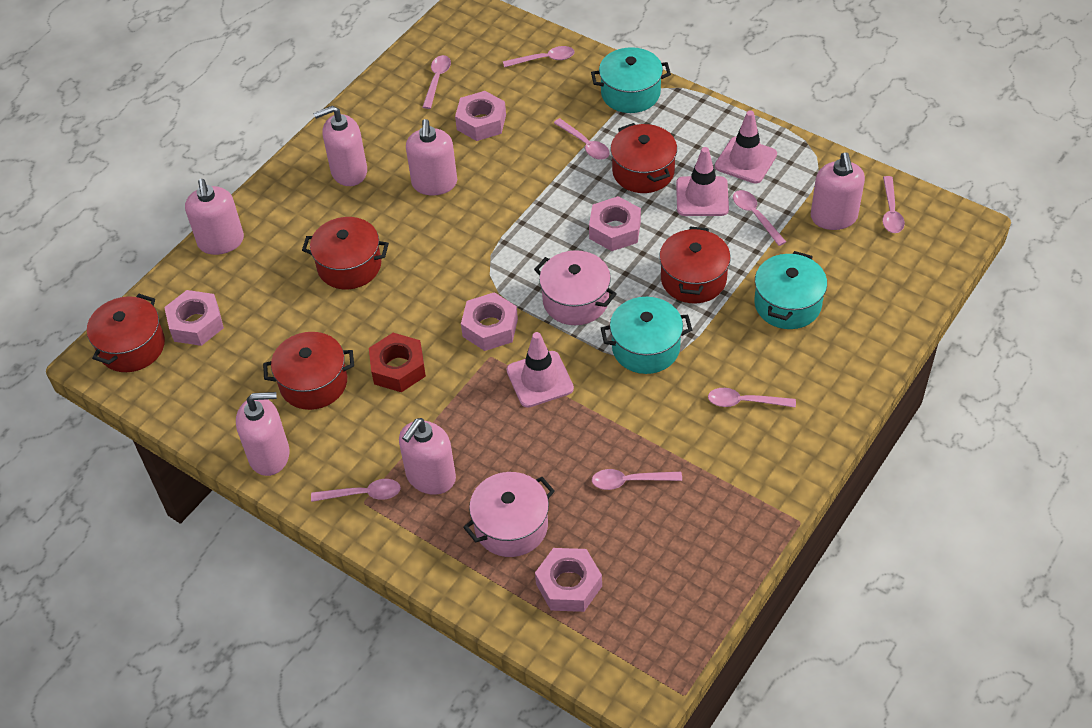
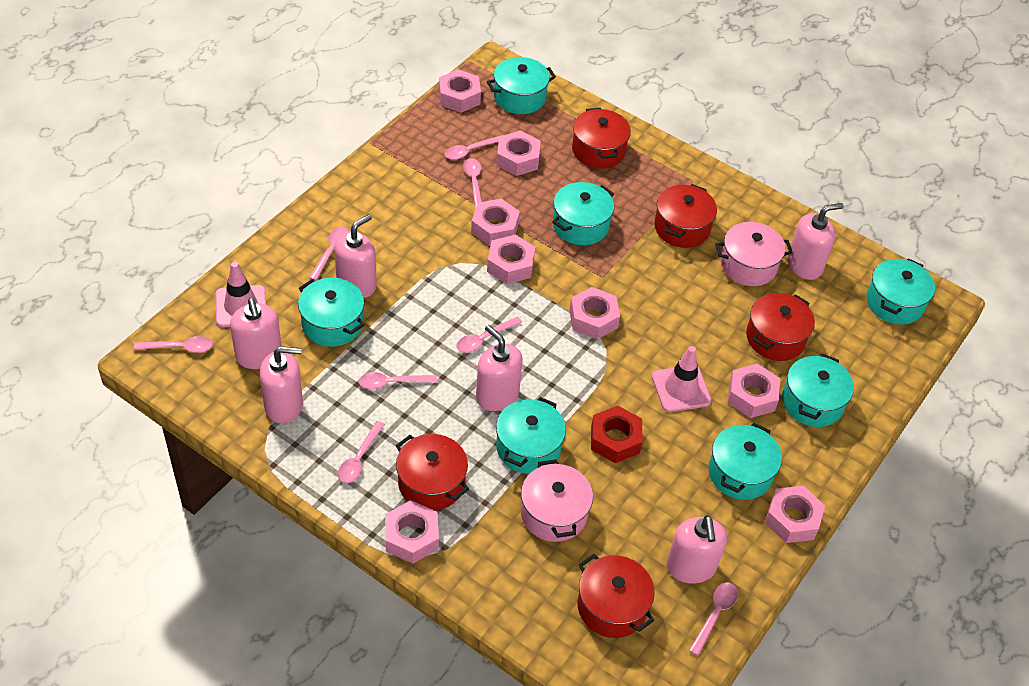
pink nut: [164,290,224,346] [455,91,506,141] [461,292,518,351] [535,548,602,612] [589,196,641,251] = 5 -> [385,500,439,563] [439,69,481,113] [471,198,520,246] [487,235,535,284] [496,130,541,176] [569,287,620,339] [728,364,780,418] [765,486,825,543] = 8
pink traffic cone: [506,332,574,408] [676,147,729,216] [715,111,777,184] = 3 -> [215,262,266,327] [652,346,712,412] = 2
turquoise pot: [591,47,671,113] [601,297,692,374] [754,251,827,329] = 3 -> [298,278,365,347] [487,57,556,114] [496,397,566,474] [552,182,614,245] [708,423,782,500] [782,354,854,427] [866,258,935,325] = 7

